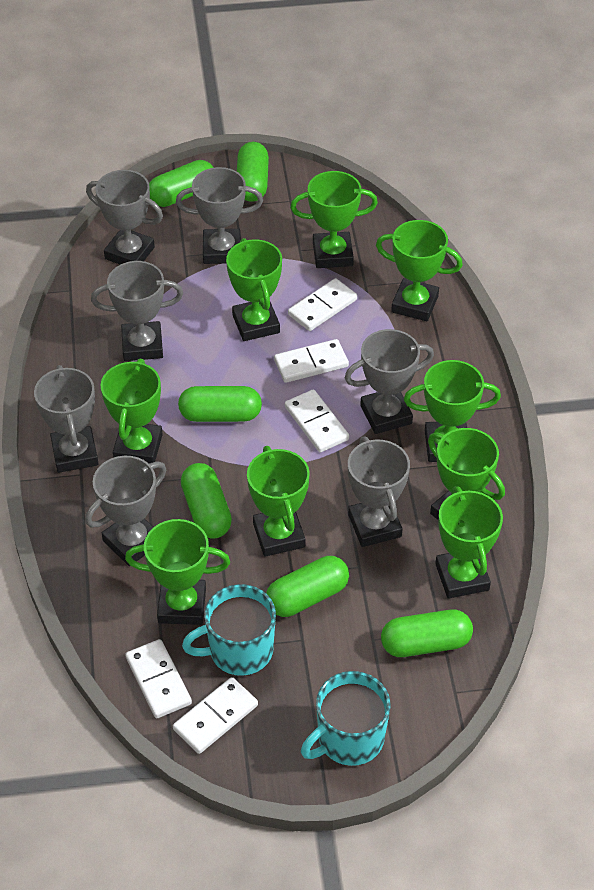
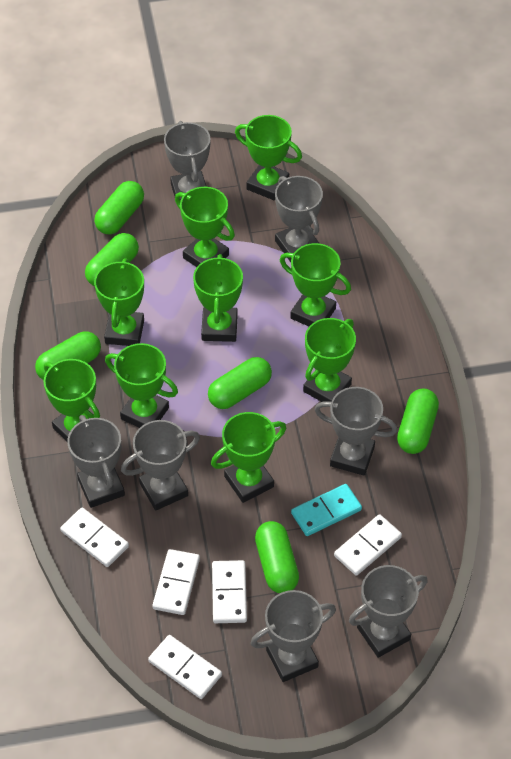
turquoise domino: none = 0 -> [291,484,362,536] = 1
turquoise mug: [182,584,276,676] [301,671,391,766] = 2 -> none = 0

